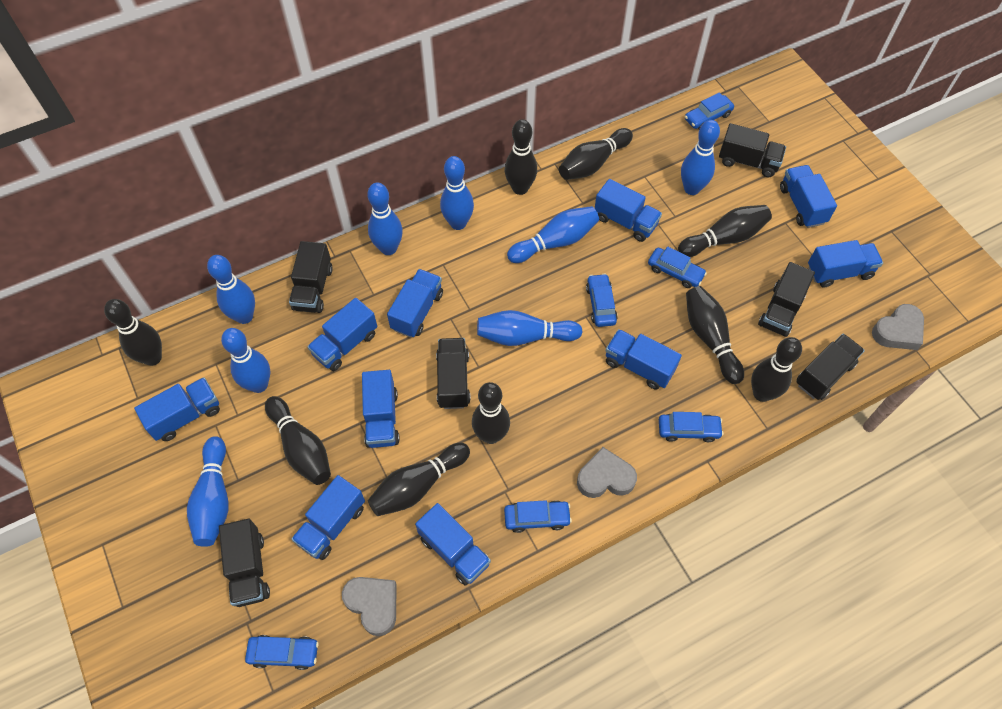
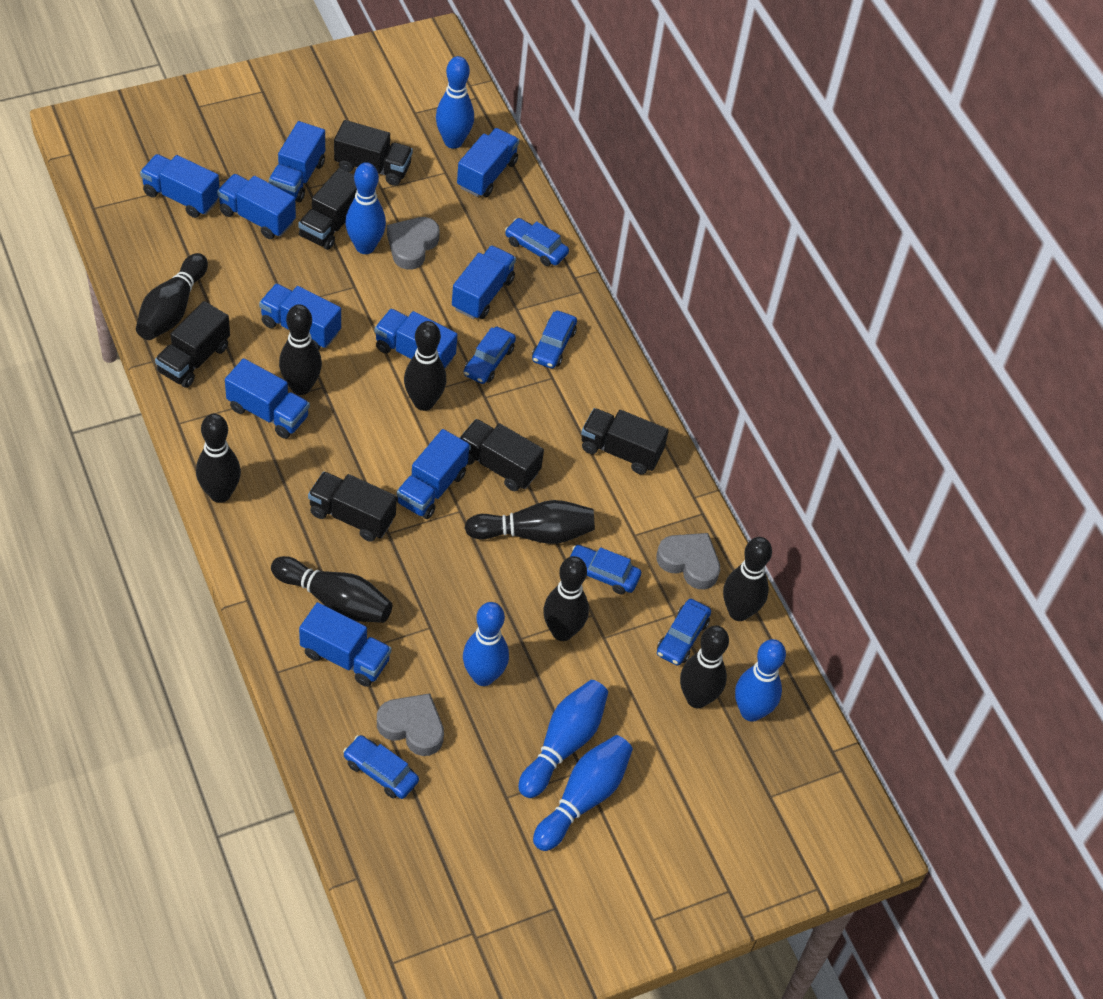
blue bowling pin: [187,436,229,547] [207,255,255,324] [221,328,270,393] [367,182,403,255] [440,156,474,230] [477,310,583,346] [507,206,599,263] [681,120,720,195] = 8 -> [345,162,386,254] [436,56,474,149] [463,602,509,686] [518,680,608,798] [533,735,633,851] [735,639,786,722] = 6

